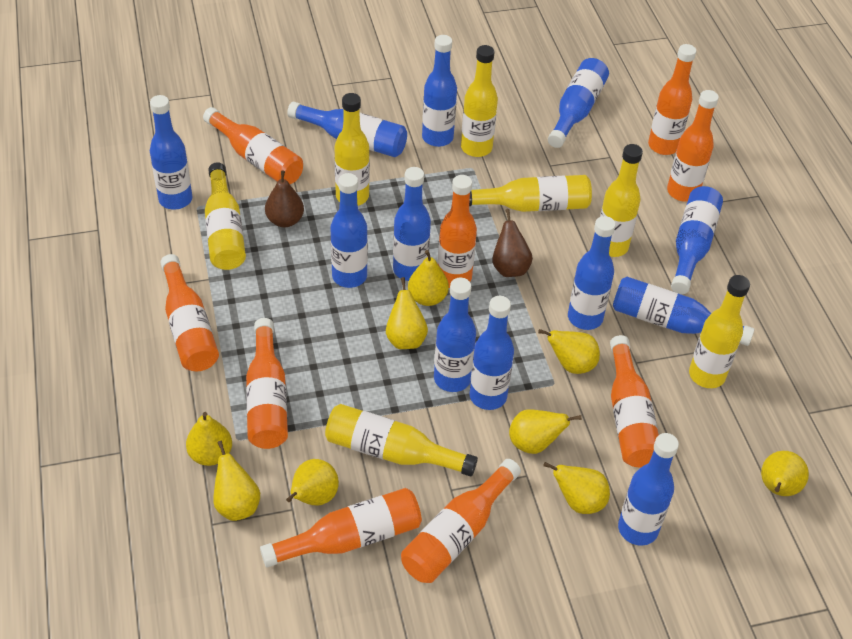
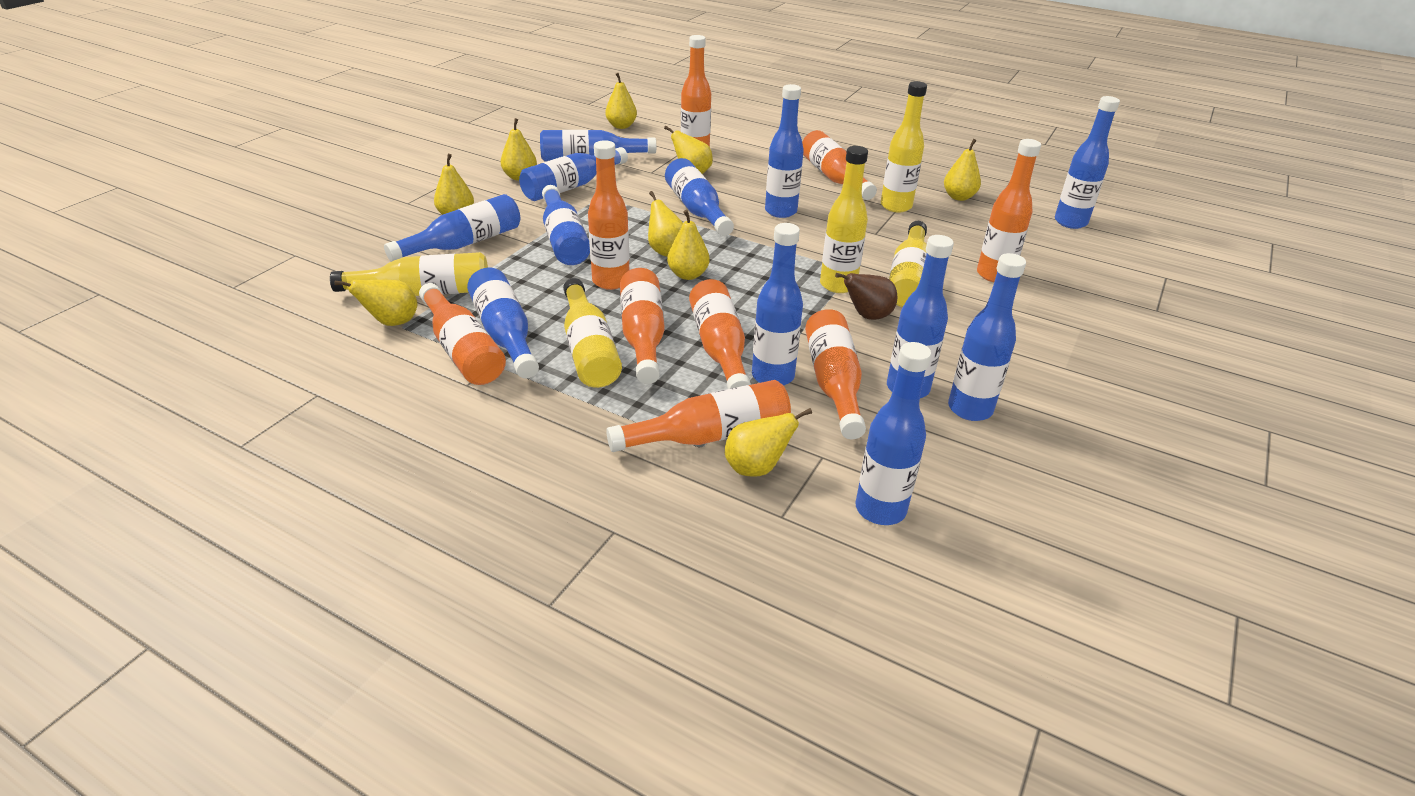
brown pear: [265,171,304,227] [492,209,533,277] = 2 -> [835,273,897,320] = 1
yellow bottle: [205,162,246,270] [325,404,478,477] [334,93,370,206] [461,45,498,157] [469,175,592,212] [600,144,643,257] [689,275,750,388] = 7 -> [330,252,488,296] [563,278,622,388] [820,146,868,293] [881,81,927,213] [889,221,927,307] = 5

